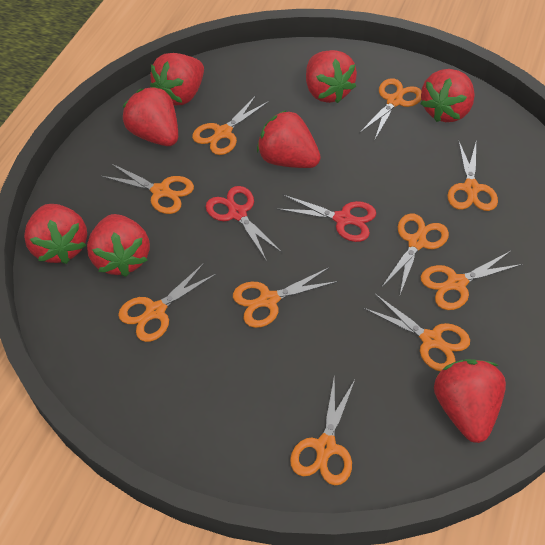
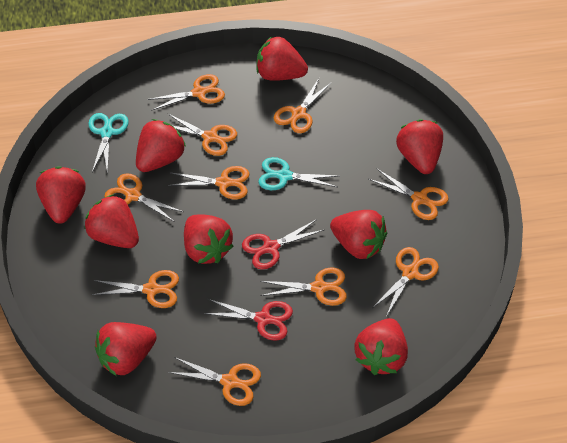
red strawberry: [24,204,87,264] [87,214,150,277] [123,87,178,146] [150,53,204,105] [257,110,321,168] [306,50,357,103] [420,69,475,122] [434,359,506,443] = 8 -> [36,167,86,224] [85,194,139,248] [95,322,157,376] [136,119,186,172] [184,214,233,264] [257,36,308,81] [330,210,387,259] [354,318,408,375] [396,119,443,174] = 9
turquoise scissors: none = 0 -> [88,113,129,174] [258,157,338,190] = 2

